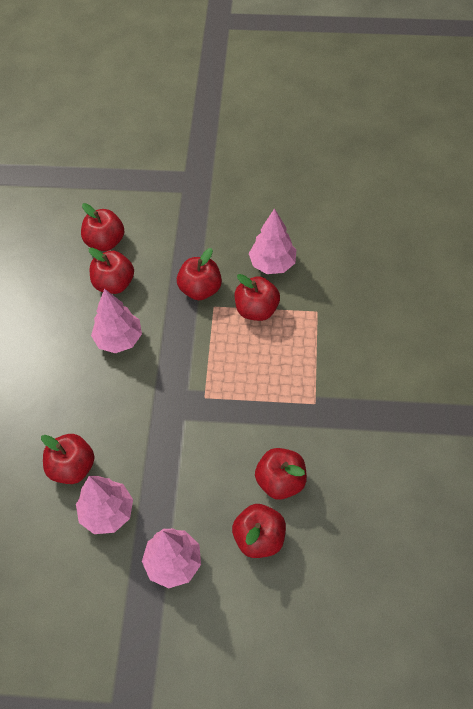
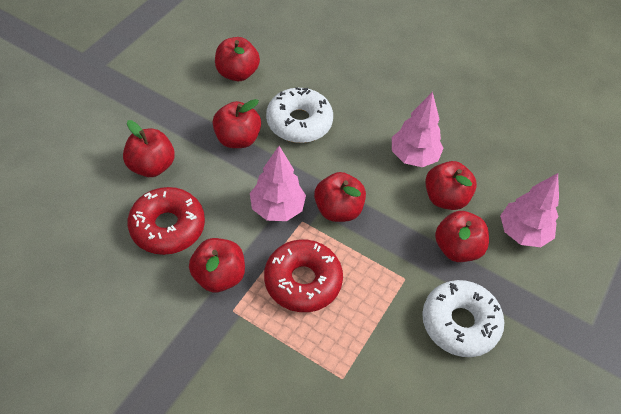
pink tree: [76,476,133,534] [91,288,142,353] [142,528,201,588] [249,208,296,274] = 4 -> [250,146,306,221] [392,92,444,167] [500,173,559,247] = 3
red donut: none = 0 -> [127,187,205,255] [264,239,343,312] = 2
white donut: none = 0 -> [266,87,333,143] [422,280,504,357] = 2

